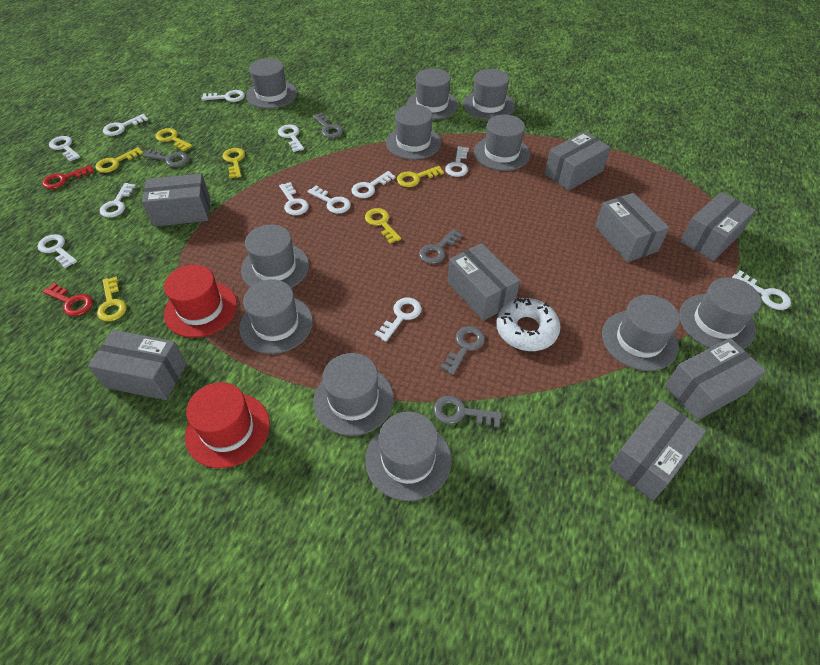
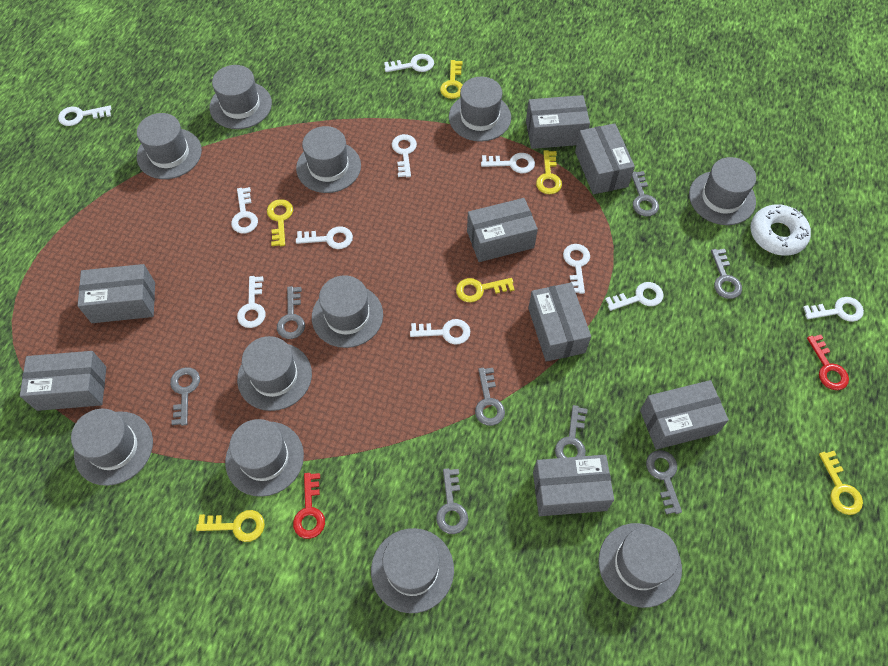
grey key: [142,149,188,167] [313,113,343,138] [419,229,463,264] [433,395,502,428] [440,326,485,375] = 5 -> [170,367,200,426] [277,286,305,339] [436,468,468,534] [475,368,505,426] [555,405,588,458] [632,171,659,216] [646,450,682,514] [711,249,742,299] = 8
red hat: [164,265,237,338] [185,382,270,468] = 2 -> none = 0
white key: [37,234,77,268] [49,136,80,162] [100,183,136,218] [103,114,148,136] [201,90,245,102] [278,125,304,152] [279,182,309,215] [307,186,351,214] [351,171,396,198] [375,298,422,342] [445,146,469,177] [732,271,791,310] = 12 -> [58,106,112,126] [231,187,258,234] [237,276,265,328] [296,226,353,249] [384,54,434,72] [392,134,417,177] [410,319,470,344] [481,153,535,173] [563,244,590,294] [605,282,663,311] [803,297,864,322] = 11

